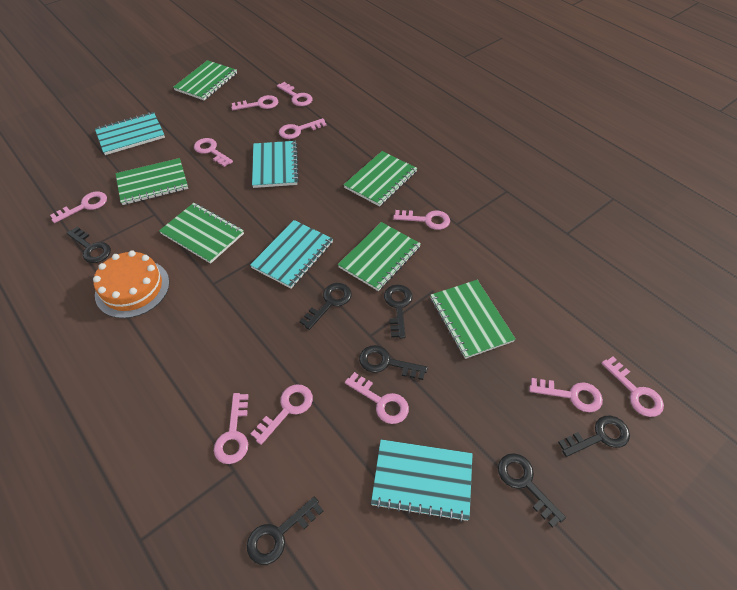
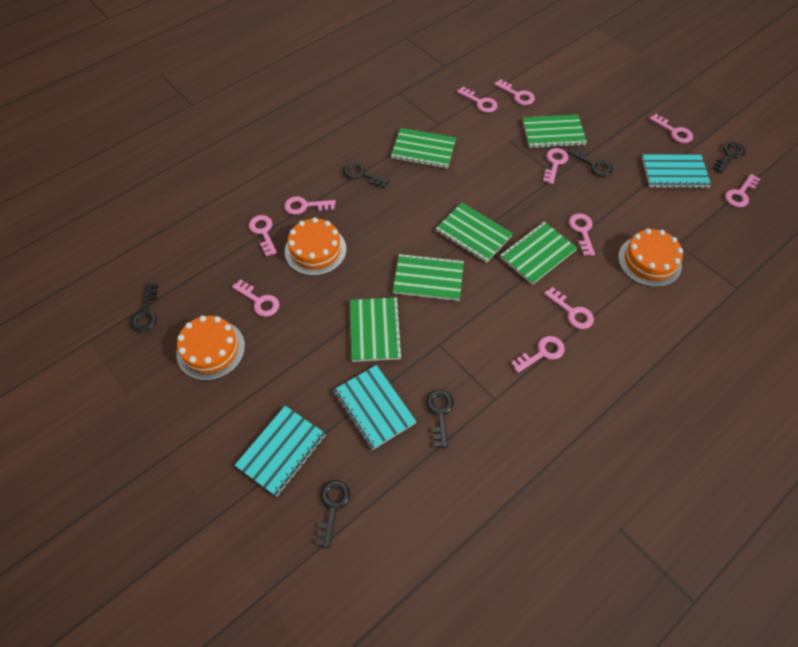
black key: [67,227,111,263] [247,496,323,565] [299,283,352,330] [359,345,428,380] [384,285,413,338] [498,453,566,528] [558,416,630,457] = 7 -> [130,284,158,332] [315,480,350,548] [343,162,389,188] [426,389,454,448] [568,147,613,177] [712,142,745,173] = 6
orange cake: [93,250,169,318] = 1 -> [176,316,245,381] [285,217,346,276] [618,229,683,287] = 3
turquoise notebook: [95,112,165,155] [250,220,333,289] [252,141,299,188] [371,439,473,522] = 4 -> [235,406,326,497] [334,365,417,450] [642,154,711,188] = 3

